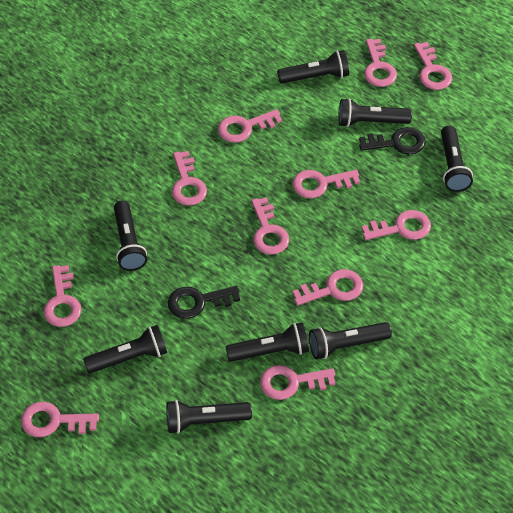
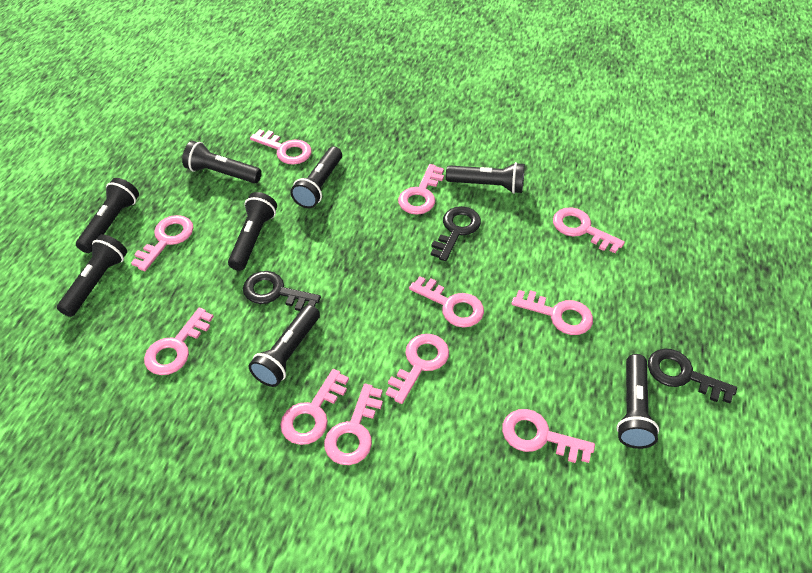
black key: [168,286,240,319] [359,127,426,155] = 2 -> [243,271,321,311] [431,206,481,261] [648,348,737,404] = 3

